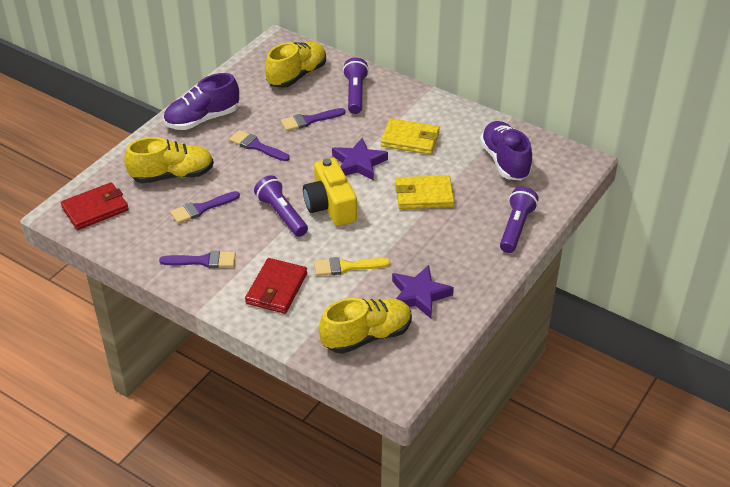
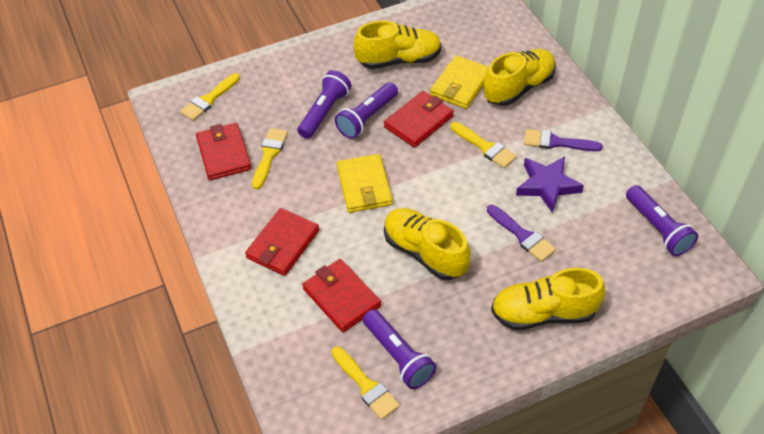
purple brush: [159,251,236,268] [170,191,240,224] [229,130,290,161] [281,108,346,131] = 4 -> [487,205,556,262] [524,129,603,151] = 2
purple flashlight: [254,175,308,237] [343,57,369,114] [500,187,539,253] = 3 -> [297,70,351,139] [335,82,398,139] [363,309,436,389] [626,185,698,256] = 4
purple shoe: [164,73,239,130] [480,121,532,180] = 2 -> none = 0
purple star: [332,138,388,181] [392,265,454,318] = 2 -> [516,156,584,213] = 1
red wallet: [61,182,129,230] [245,258,307,314] = 2 -> [196,123,252,180] [245,208,319,276] [302,259,381,333] [384,91,454,148] = 4
yellow brush: [314,257,390,276] = 1 -> [180,73,240,121] [252,128,288,189] [331,347,400,420] [450,122,517,168] = 4
yellow camera: [303,158,357,226] = 1 -> none = 0
yellow shoe: [124,137,214,183] [265,42,326,88] [319,298,412,354] = 3 -> [354,21,442,69] [384,208,470,280] [483,49,556,106] [491,268,605,330] = 4

